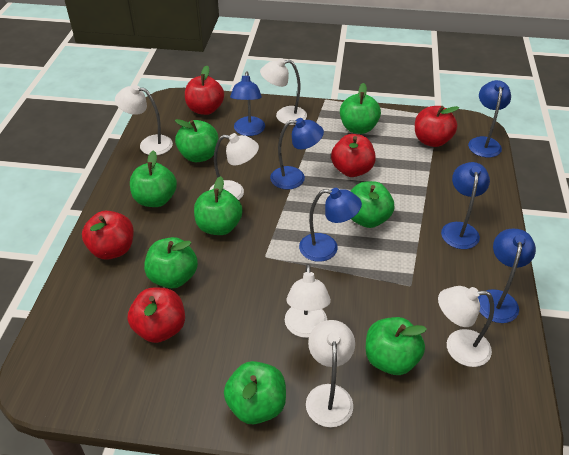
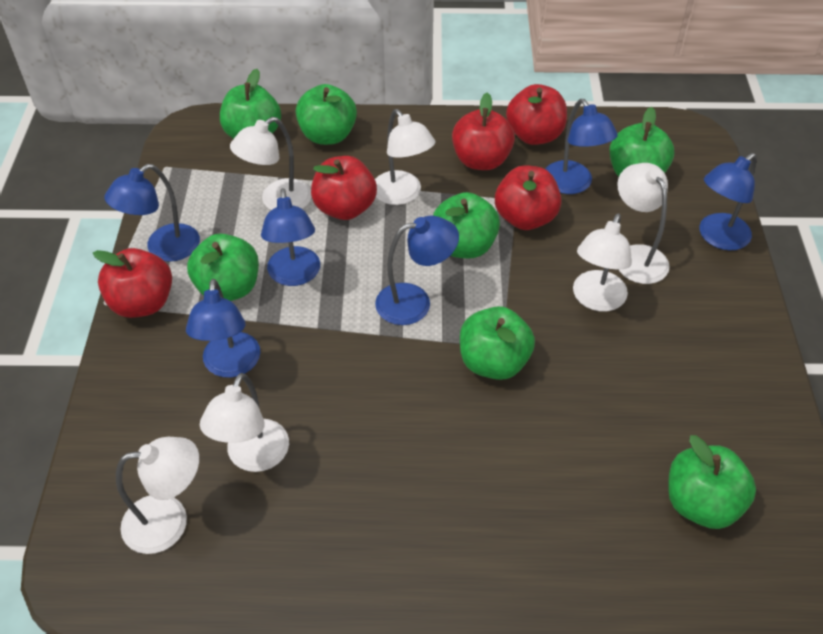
green apple: [130,150,177,207] [144,237,198,288] [175,119,218,162] [194,176,243,235] [224,361,286,424] [340,83,381,134] [351,181,394,228] [366,317,427,375] = 8 -> [187,234,259,301] [220,69,281,139] [296,84,357,145] [433,192,500,258] [460,306,535,380] [610,107,674,177] [668,435,756,529] = 7

